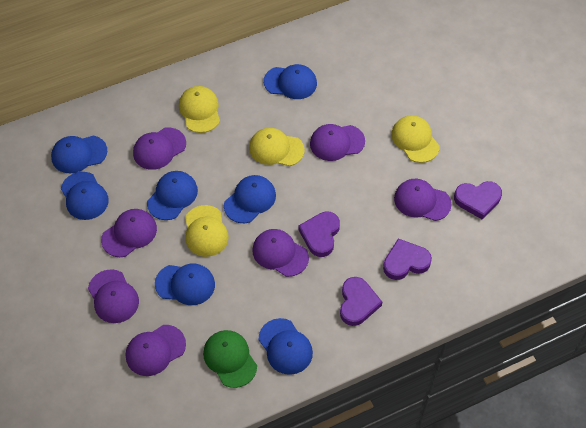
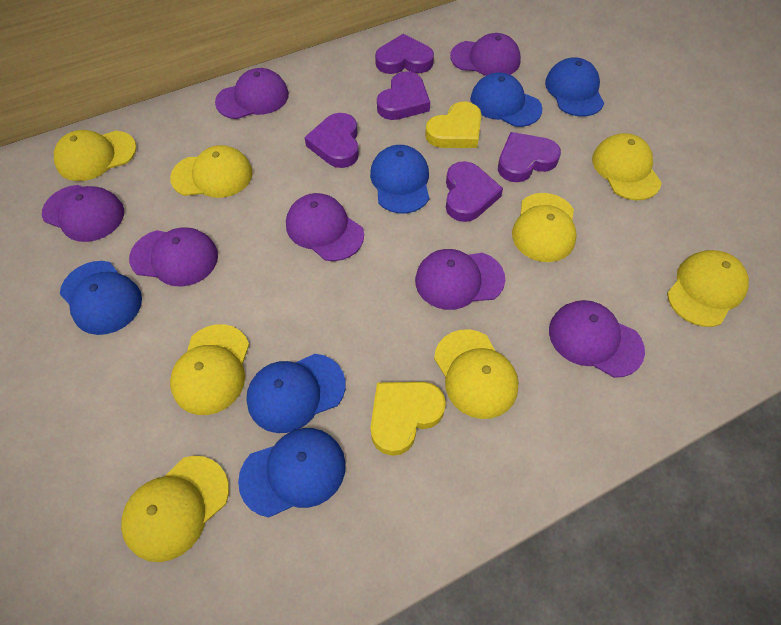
blue cap: [51,136,107,174] [61,172,109,220] [147,171,198,220] [155,264,215,305] [224,175,276,223] [259,318,313,375] [264,64,317,99] = 7 -> [60,261,142,335] [238,428,346,517] [246,354,346,433] [370,145,429,214] [470,73,543,127] [545,58,604,116] = 6
green cap: [203,330,257,388] = 1 -> none = 0
purple heart: [298,211,340,257] [340,277,382,326] [383,239,432,280] [454,181,502,220] = 4 -> [305,113,359,168] [375,34,434,74] [377,71,430,120] [446,161,503,222] [498,132,561,182] = 5
yellow cap: [179,86,220,133] [185,205,229,257] [249,128,305,166] [391,115,440,163] = 4 -> [54,130,137,181] [121,456,229,562] [170,145,253,198] [170,324,249,415] [434,329,519,419] [512,193,577,262] [592,133,662,200] [667,250,749,327] = 8
yellow heart: none = 0 -> [371,382,446,456] [425,101,481,148] = 2

